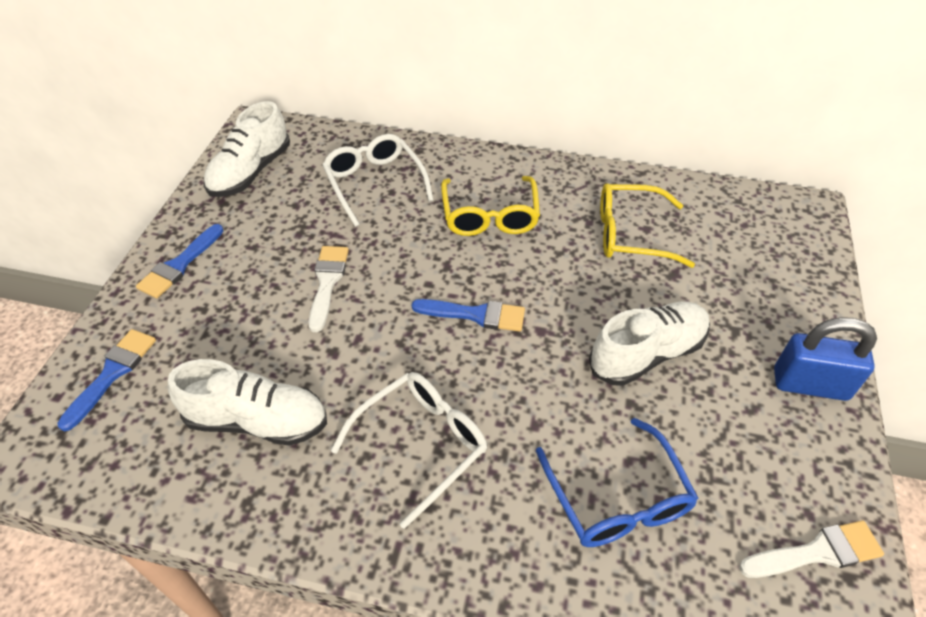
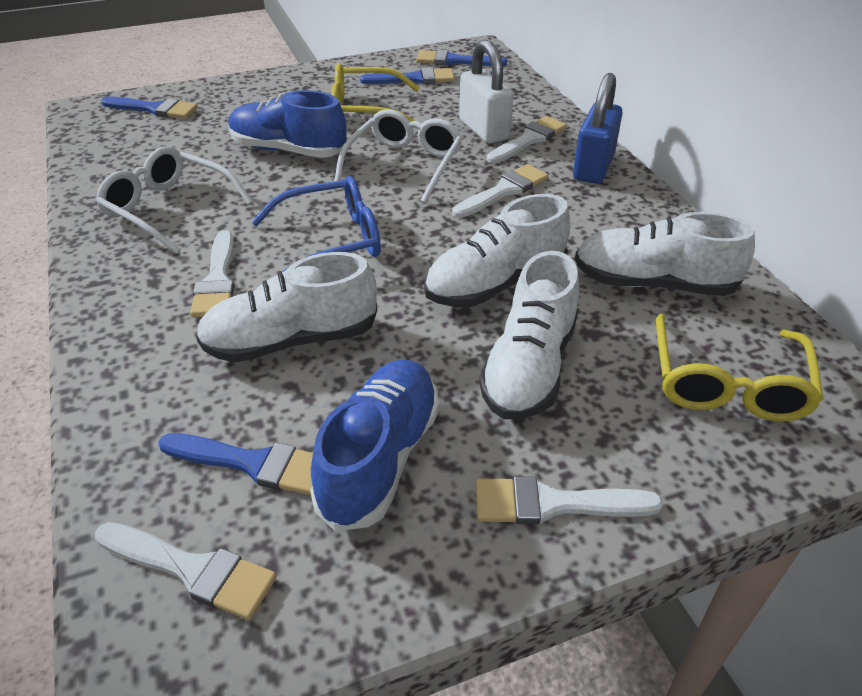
blue brush: [57,329,156,431] [136,224,223,298] [412,299,525,332] = 3 -> [101,96,198,119] [158,433,313,495] [360,67,455,84] [416,50,507,66] = 4
blue shoe: none = 0 -> [228,90,347,158] [310,360,439,532] = 2
white brush: [309,246,349,332] [739,520,884,578] = 2 -> [95,522,277,620] [190,230,235,317] [452,164,548,218] [476,476,663,524] [487,116,567,164] = 5
white padlock: none = 0 -> [459,40,513,143] = 1
white shoe: [168,359,327,446] [204,101,290,197] [589,302,710,386] = 3 -> [196,252,377,362] [424,194,570,307] [479,251,579,419] [575,212,755,296] = 4

